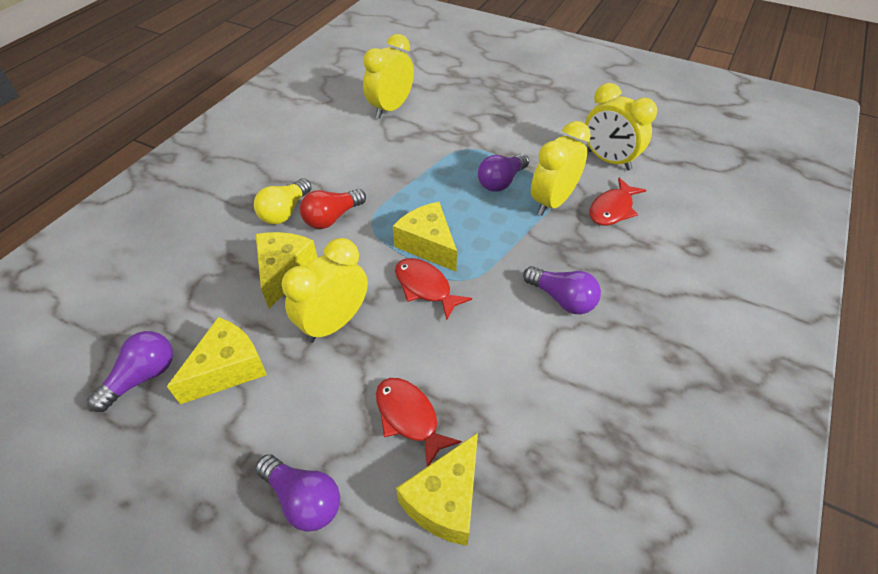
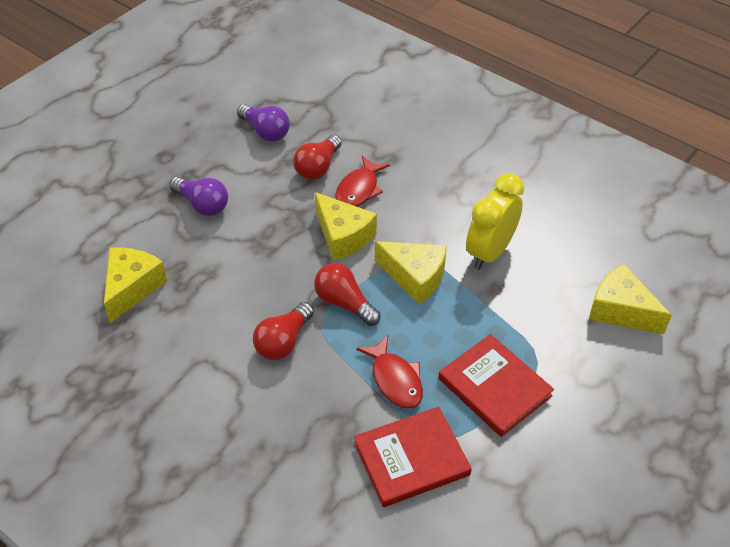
purple light bulb: [87,331,173,412] [255,454,340,532] [478,153,529,192] [523,266,601,314] = 4 -> [169,177,228,216] [237,104,290,142] = 2
red book: none = 0 -> [354,407,472,507] [438,334,554,437] = 2
red fish: [376,378,462,467] [395,258,472,320] [589,178,646,225] = 3 -> [335,156,390,207] [356,335,423,409] = 2
red light bulb: [300,189,366,229] = 1 -> [253,302,314,360] [293,135,342,180] [314,263,381,326] = 3
yellow clock: [282,238,368,343] [363,34,414,118] [531,121,591,216] [585,83,657,170] = 4 -> [466,173,524,270] = 1
yellow light bulb: [254,178,312,225] = 1 -> none = 0

